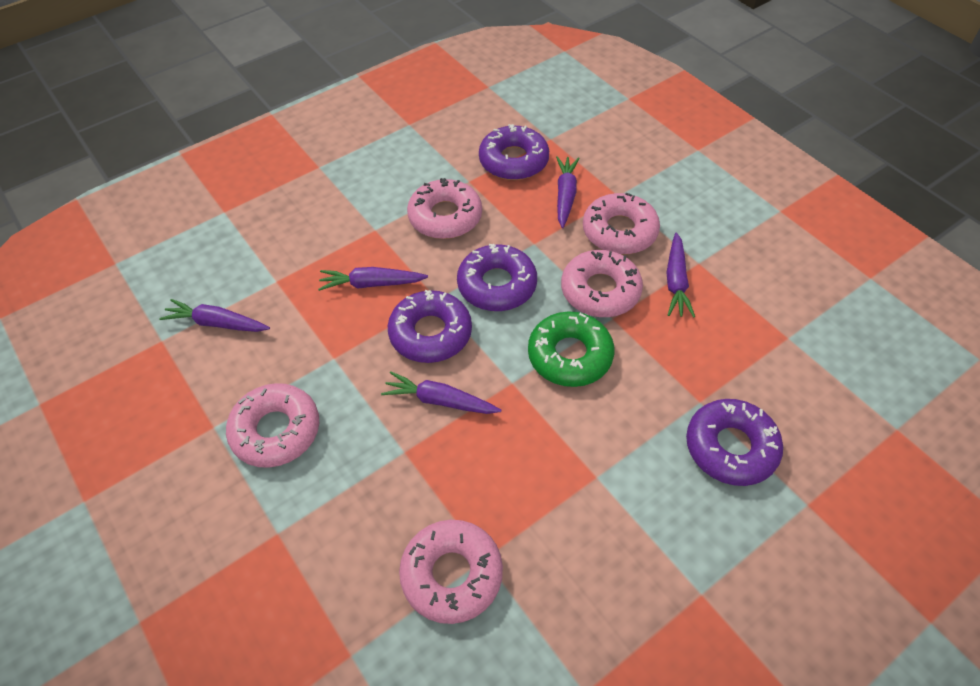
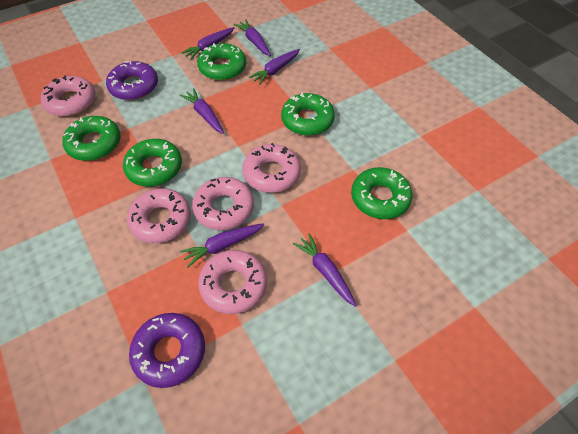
green donut: [528,311,614,387] = 1 -> [63,116,121,161] [123,139,182,187] [197,43,246,81] [281,93,335,136] [351,167,412,219] = 5
purple carrot: [159,299,270,332] [318,267,428,291] [381,371,501,414] [556,156,580,228] [666,232,695,318] = 5 -> [180,88,224,134] [180,223,265,268] [181,27,234,60] [234,20,271,56] [249,49,300,85] [293,233,357,307] = 6
purple donut: [388,290,472,363] [457,244,537,311] [479,124,549,180] [686,399,783,486] = 4 -> [106,61,158,100] [129,313,205,388] = 2

